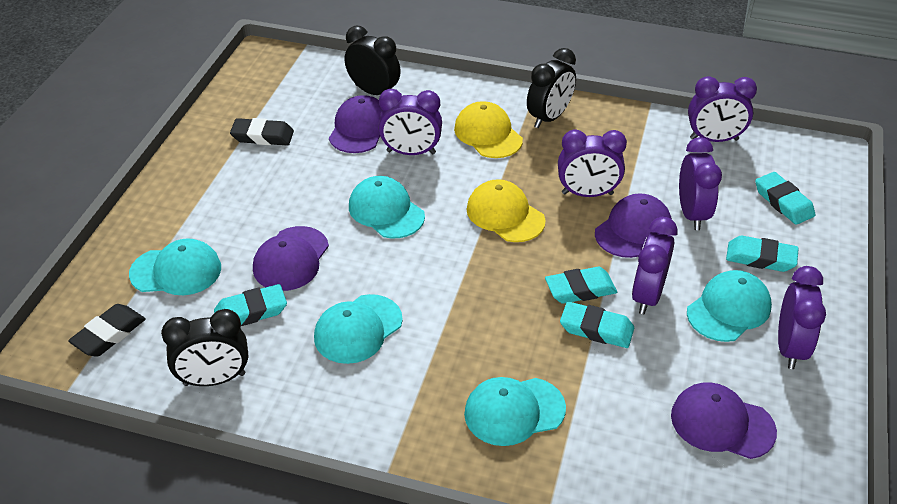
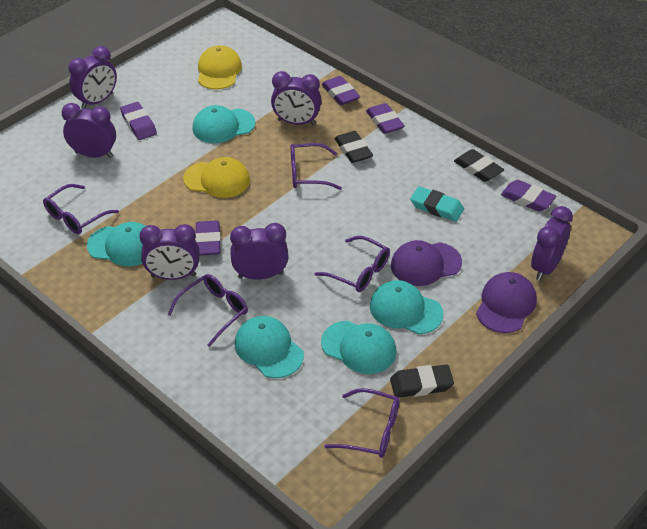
black clock: [161,309,248,386] [344,26,401,95] [527,48,576,128] = 3 -> none = 0
black eraser: [68,304,146,357] [230,118,294,146] = 2 -> [334,131,373,163] [390,364,454,398] [454,149,504,182] = 3
purple cap: [253,226,329,291] [329,95,382,153] [595,193,672,258] [671,383,777,459] = 4 -> [391,240,462,286] [476,272,537,333] = 2
purple eraser: none = 0 -> [120,102,157,140] [195,220,221,256] [321,76,360,105] [366,103,405,134] [501,180,556,212] = 5
purple glasses: none = 0 -> [43,184,119,234] [167,274,248,347] [291,143,342,190] [315,236,390,292] [324,388,400,458] = 5
turquoise eraser: [214,284,287,326] [545,267,617,304] [560,302,634,348] [726,236,799,272] [755,172,815,225] = 5 -> [410,186,464,222] = 1

